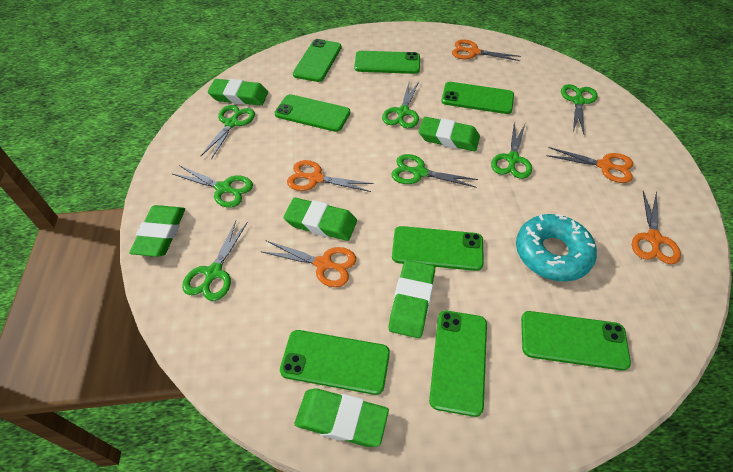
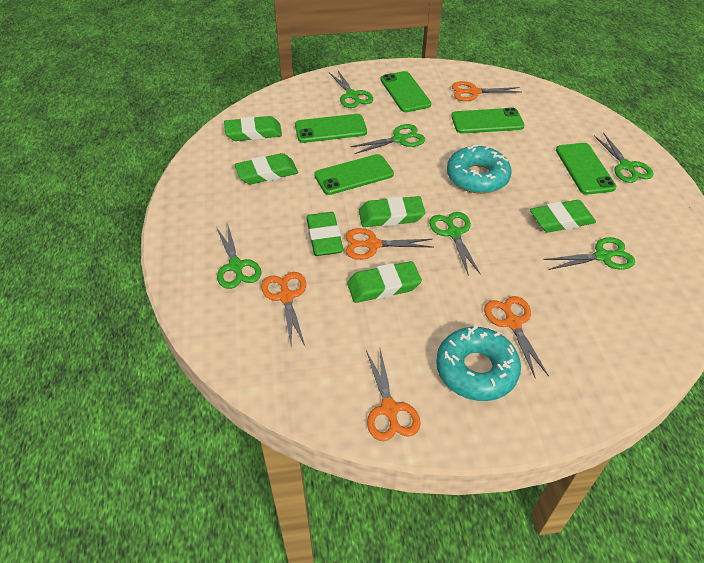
green phone: [274,94,350,132] [280,330,390,395] [293,39,341,82] [354,51,420,74] [392,226,484,271] [429,311,487,417] [441,82,514,114] [521,311,631,371] = 8 -> [295,114,367,143] [314,154,394,195] [381,71,431,112] [451,108,524,133] [556,143,616,195] = 5
green scissors: [173,165,253,208] [182,221,248,301] [201,105,255,160] [382,81,419,128] [392,154,478,188] [491,122,532,179] [561,84,598,134] = 7 -> [216,222,262,289] [329,69,373,108] [350,124,425,154] [429,212,481,276] [543,237,635,270] [594,133,654,183] = 6
turquoise donut: [516,214,597,282] = 1 -> [436,326,521,401] [447,145,511,194] = 2

